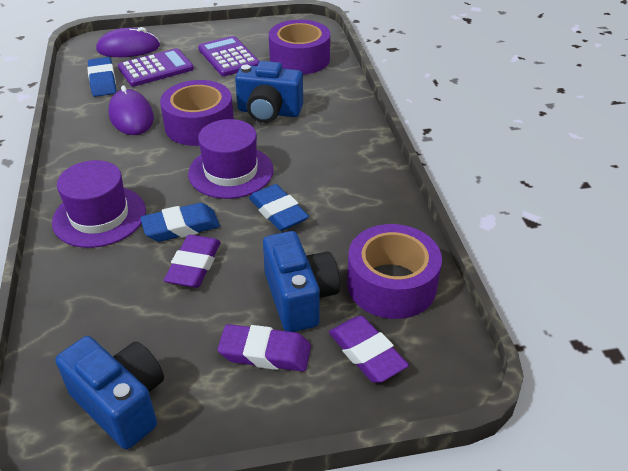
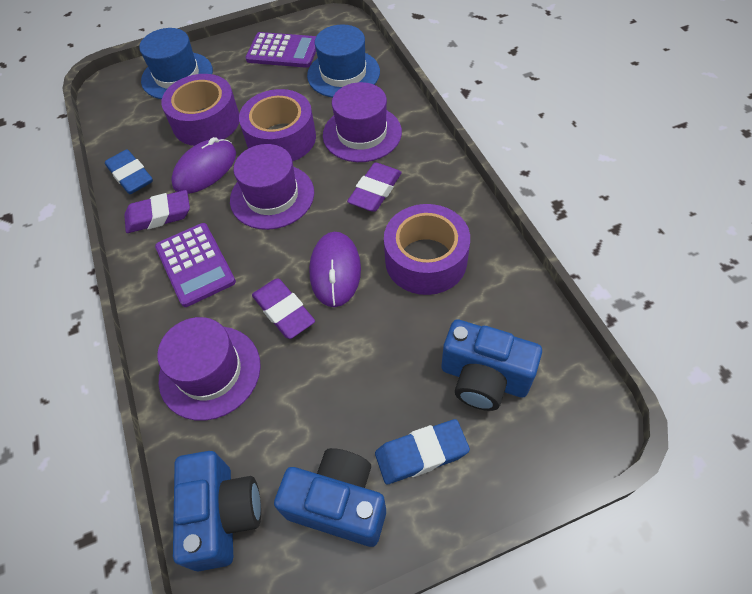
blue eraser: [87,57,116,97] [140,203,220,242] [249,184,309,231] = 3 -> [105,149,153,194] [375,419,470,484] = 2
blue hat: none = 0 -> [139,28,213,99] [307,25,380,98] = 2
purple hat: [52,160,146,248] [188,119,274,199] = 2 -> [157,317,261,421] [230,144,314,230] [323,82,402,162] = 3

